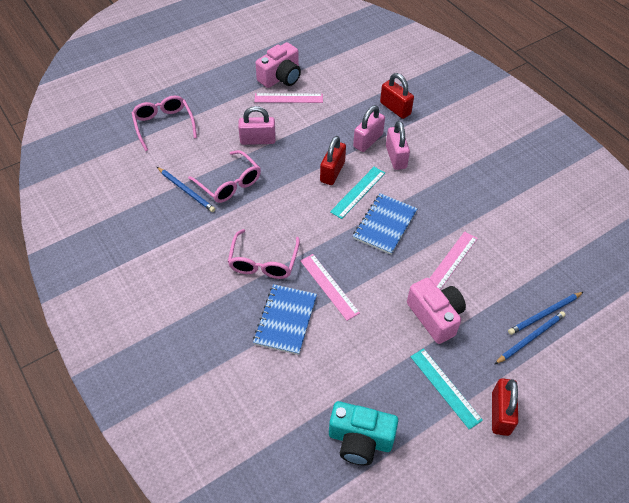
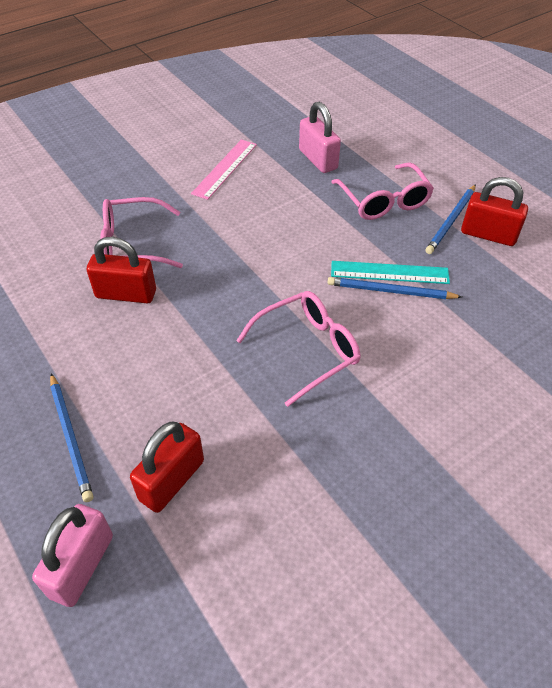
blue notebook: [253,284,317,355] [353,193,418,255] = 2 -> none = 0
pink camera: [256,42,301,88] [407,278,466,344] = 2 -> none = 0
pink padlock: [238,106,276,145] [353,105,385,152] [386,121,410,170] = 3 -> [32,504,113,607] [299,102,341,173] = 2
pink ruler: [255,93,323,103] [300,254,360,321] [430,231,478,290] = 3 -> [191,139,257,200] = 1
turquoise camera: [329,401,398,465] = 1 -> none = 0
turquoise ruler: [330,167,385,219] [410,348,483,430] = 2 -> [331,261,450,284] = 1

